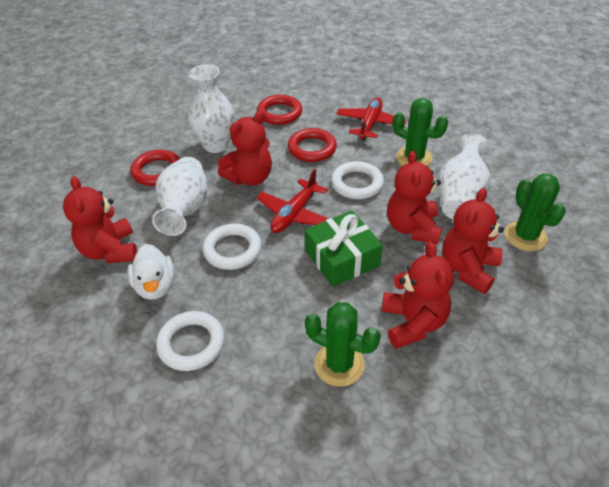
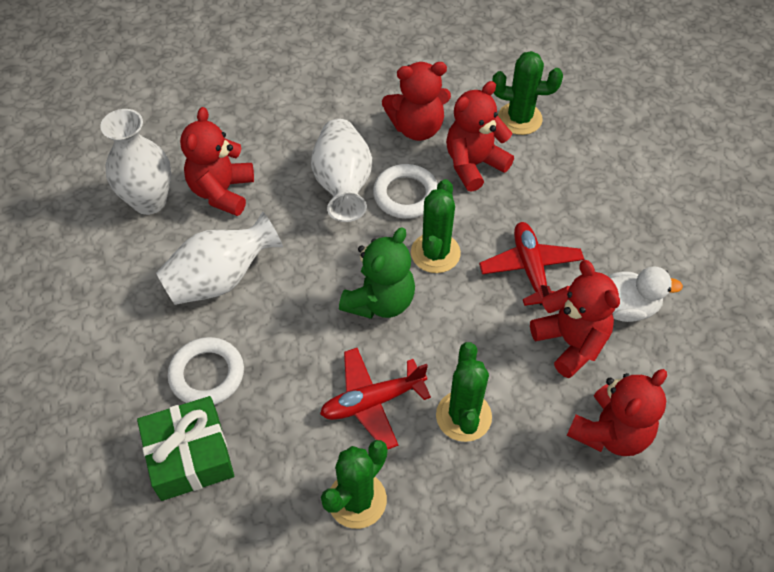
green cactus: [305,302,381,387] [393,98,448,166] [505,173,566,251] = 3 -> [321,440,387,529] [411,179,461,273] [436,342,492,442] [492,51,563,135] = 4
green teddy bear: none = 0 -> [339,227,415,319] = 1
red ring: [130,150,180,186] [257,95,302,125] [288,128,337,162] = 3 -> none = 0
white ring: [156,311,225,371] [203,224,262,270] [331,161,384,199] = 3 -> [168,337,244,405] [373,164,438,219] = 2

